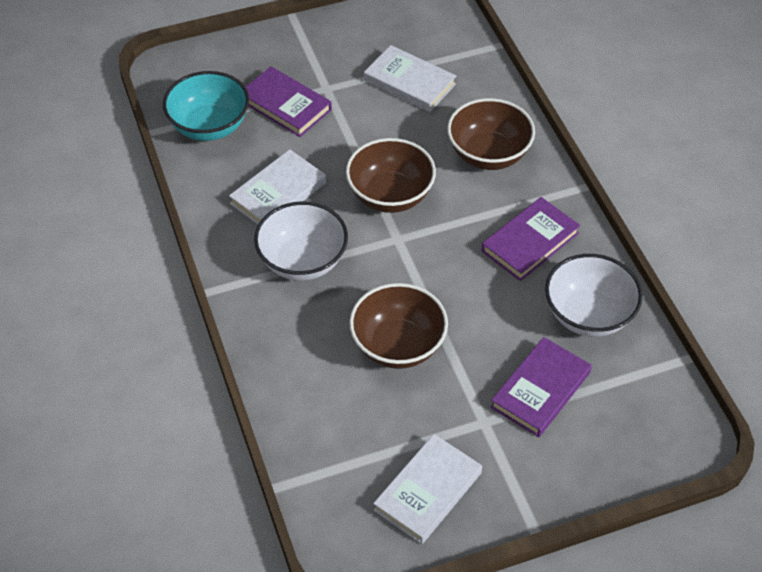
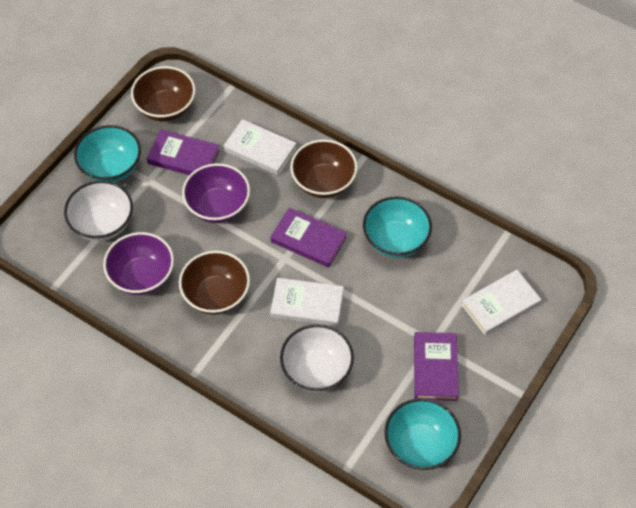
purple bowl: none = 0 -> [103,232,174,295] [182,163,250,223] = 2
turquoise bowl: [163,71,249,141] = 1 -> [74,125,141,182] [363,196,432,258] [385,398,461,470] = 3

